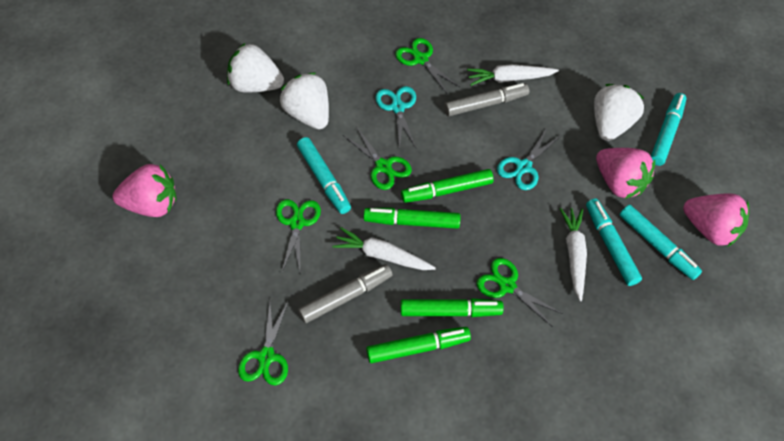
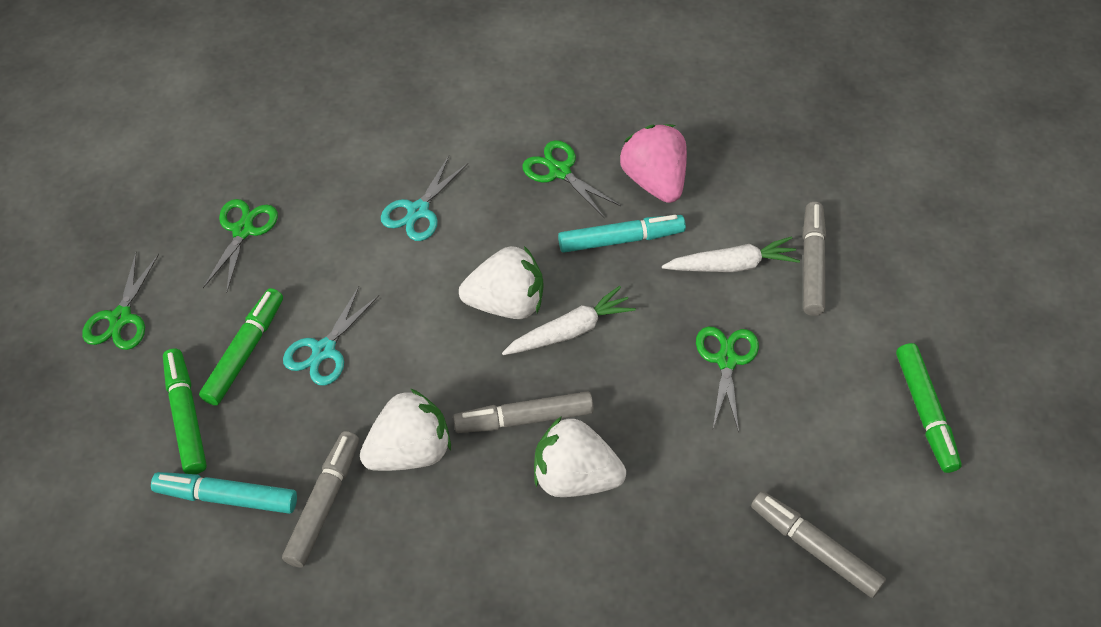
green marker: [364,208,461,229] [366,327,471,363] [400,298,504,317] [401,169,494,203] = 4 -> [163,348,207,474] [199,288,283,406] [896,343,962,473] = 3
green scissors: [238,300,289,385] [276,199,321,272] [343,126,412,190] [395,38,459,93] [476,258,563,327] = 5 -> [82,253,159,350] [203,199,278,293] [522,140,621,219] [696,326,759,432] = 4
grey marker: [298,264,393,323] [444,83,529,116] = 2 -> [282,431,359,568] [453,391,594,433] [751,491,886,598] [803,202,826,316] = 4
pink strawberry: [113,164,177,217] [596,148,655,199] [683,193,749,247] = 3 -> [620,124,687,203] = 1
turquoise marker: [297,137,351,214] [586,198,642,286] [620,205,702,280] [651,93,687,166] = 4 -> [151,472,297,514] [558,215,686,253] = 2
white carrot: [333,227,436,270] [467,64,559,86] [560,208,587,301] = 3 -> [502,286,636,355] [662,236,800,272] = 2

